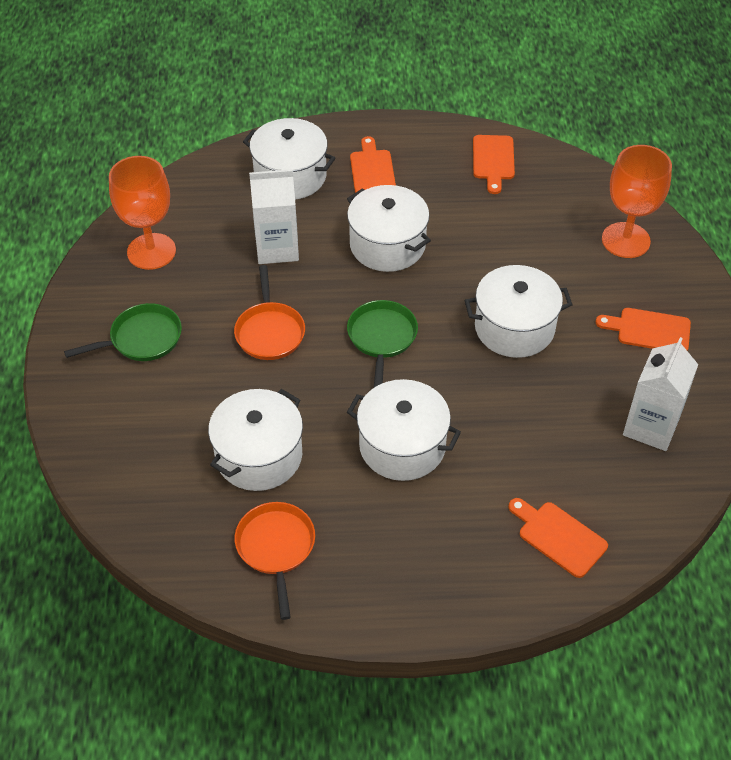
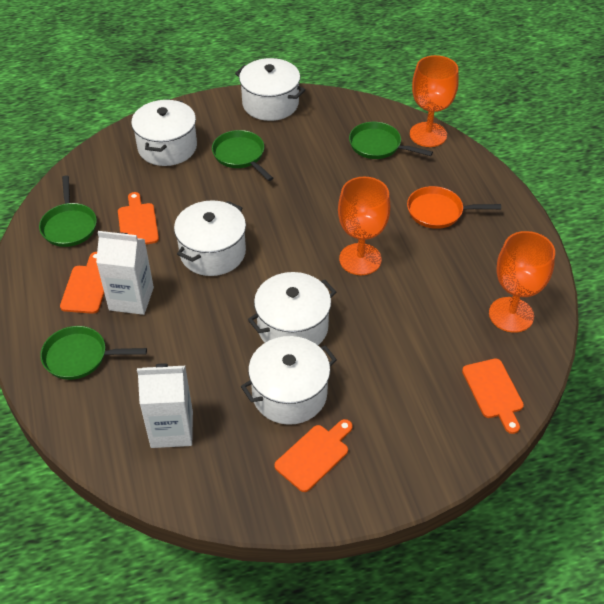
green pan: [64,303,182,361] [347,300,418,388] = 2 -> [39,175,97,247] [40,326,147,380] [212,130,273,181] [349,122,433,159] = 4
orange goblet: [109,156,176,270] [602,145,672,258] = 2 -> [338,177,390,275] [410,55,459,147] [489,231,555,333] = 3
orange pan: [234,265,305,360] [235,502,315,620] = 2 -> [407,186,501,229] = 1

